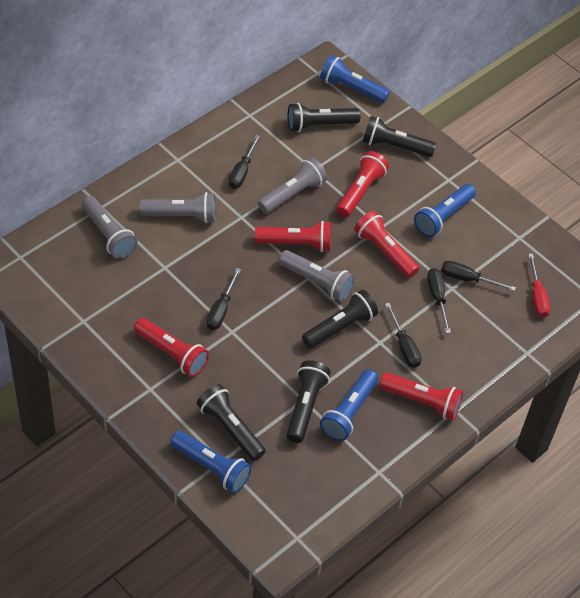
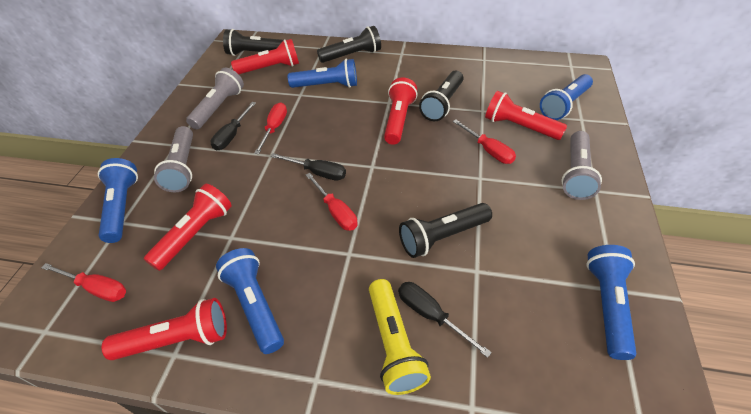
black flashlight: [197,384,266,461] [286,360,331,443] [287,103,360,132] [302,290,378,348] [363,116,436,157] = 5 -> [223,29,284,56] [317,26,381,63] [399,203,492,258] [419,71,463,121] = 4
black screwdriver: [206,268,241,330] [228,135,260,189] [385,303,422,368] [427,268,451,333] [441,261,516,291] = 5 -> [211,102,256,151] [271,153,346,181] [398,282,492,358] = 3
blue flashlight: [170,431,252,493] [320,55,390,103] [320,369,378,441] [414,184,476,237] = 4 -> [98,158,138,243] [216,248,284,354] [288,59,357,88] [540,74,593,120] [587,245,636,360] = 5
grey flashlight: [82,196,137,259] [139,192,216,223] [258,157,327,214] [279,250,355,302] = 4 -> [154,126,193,192] [186,68,244,129] [561,131,602,200] = 3
red screwdriver: [528,254,551,317] = 1 -> [41,263,126,302] [254,103,287,154] [306,173,358,231] [453,119,516,164] = 4
yellow flashlight: none = 0 -> [369,279,431,395] = 1

